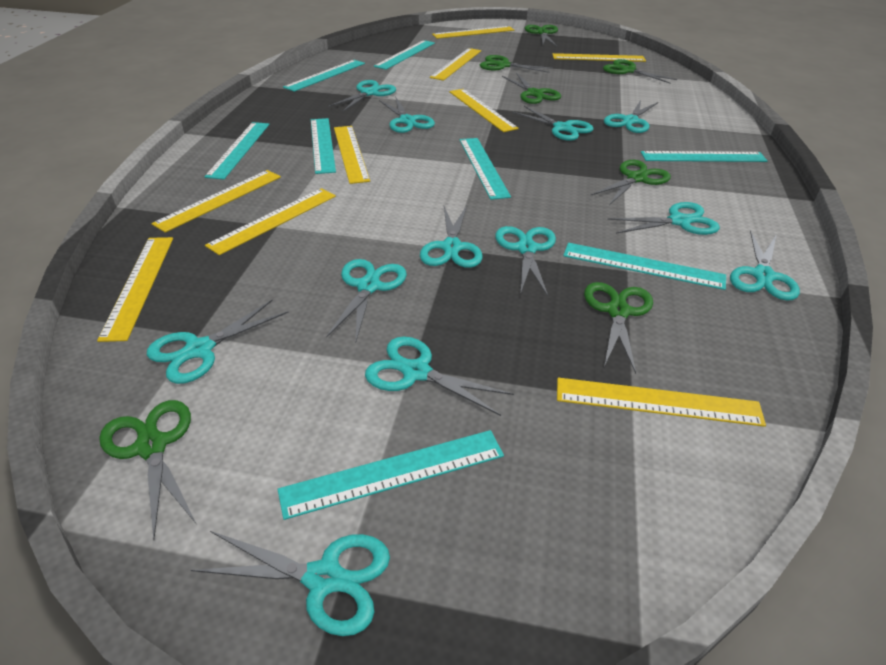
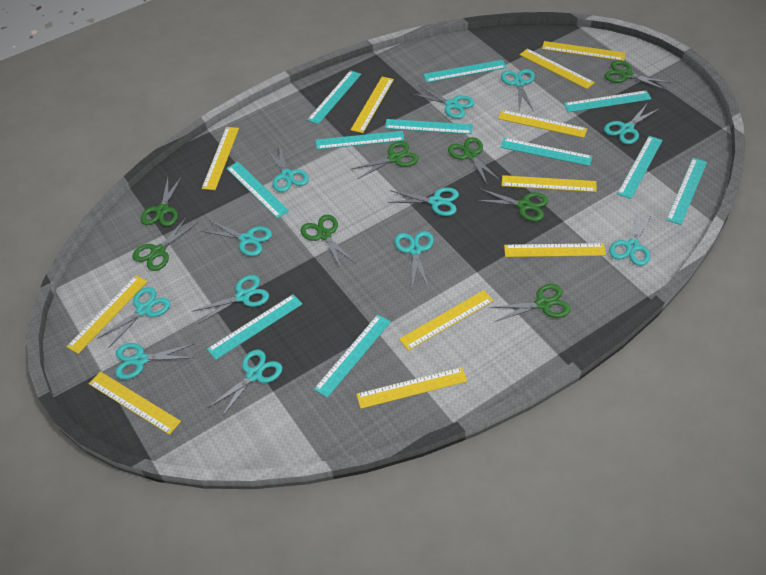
green scissors: [99,400,196,540] [480,55,553,73] [502,73,561,104] [525,25,558,47] [584,282,653,374] [590,160,671,205] [603,59,677,83] = 7 -> [132,217,197,271] [141,176,182,226] [301,215,355,268] [352,141,419,179] [448,137,501,186] [475,189,549,221] [490,284,571,322] [604,61,671,90] = 8
turquoise ruler: [204,122,270,180] [278,430,504,520] [283,60,365,92] [311,118,336,174] [374,40,435,70] [460,138,511,200] [563,243,726,290] [641,151,768,162] = 8 -> [207,294,302,360] [226,162,289,219] [307,70,361,124] [314,314,391,398] [316,131,404,150] [385,119,473,134] [423,60,506,82] [500,138,593,166] [564,90,651,112] [617,136,663,199] [666,158,707,225] = 11
yellow ruler: [97,237,173,342] [151,170,281,233] [205,188,336,255] [334,126,370,184] [430,48,481,81] [432,26,514,39] [449,89,519,132] [552,53,646,62] [557,378,766,427] = 9 -> [66,275,148,354] [89,371,181,435] [202,127,239,190] [351,77,394,133] [356,367,468,409] [399,290,494,351] [498,110,587,138] [502,175,597,192] [504,243,606,257] [520,48,595,89] [542,41,626,61] = 11

